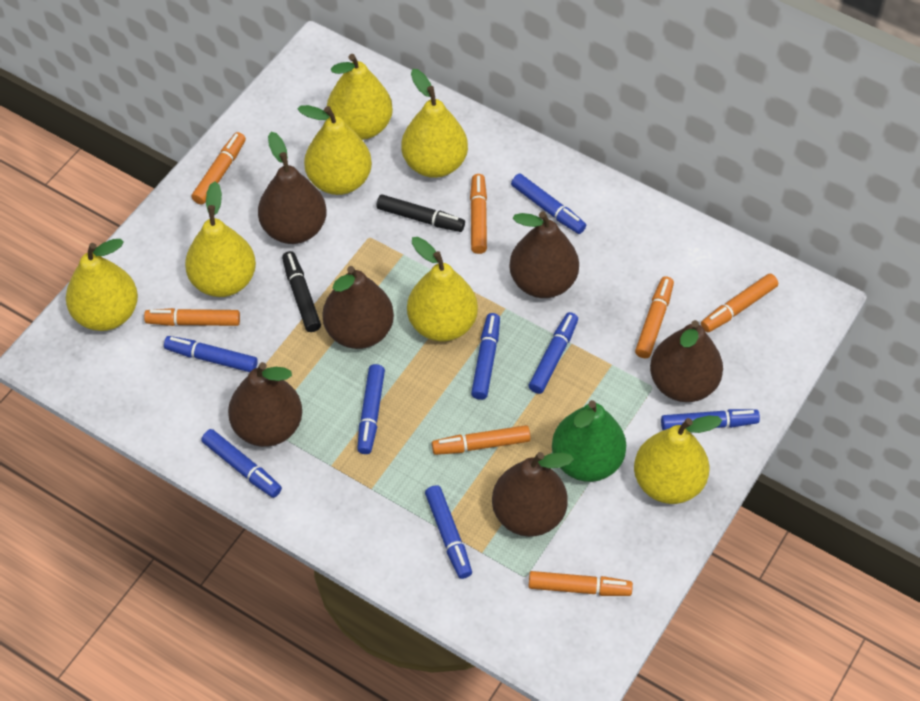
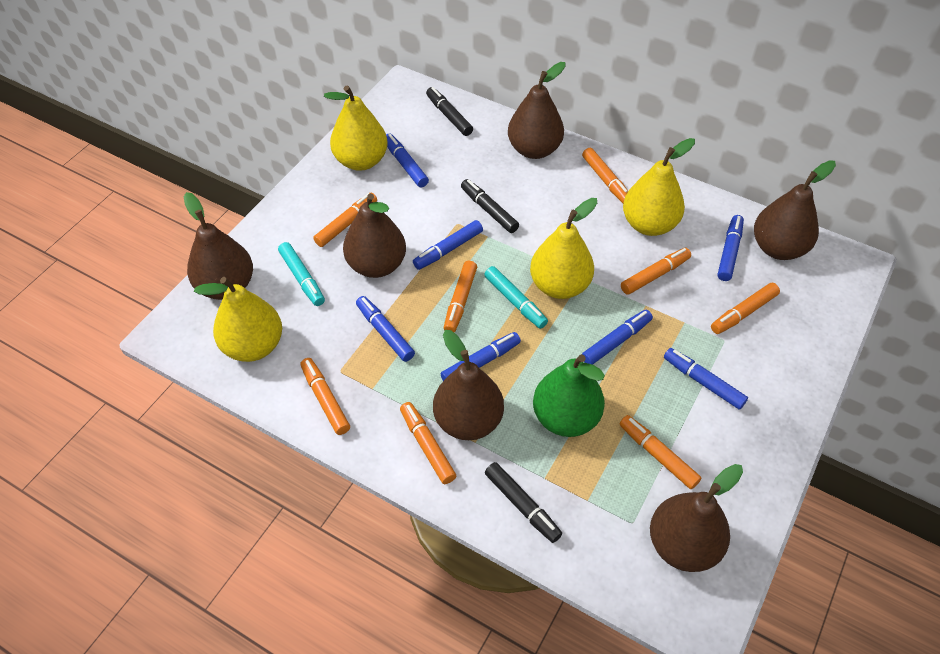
black marker: [282,251,321,332] [376,194,465,232] = 2 -> [426,87,473,136] [461,179,519,233] [485,462,562,543] = 3
blue marker: [164,336,258,372] [201,429,282,498] [357,364,385,454] [425,485,472,579] [471,313,500,400] [511,173,586,234] [529,312,578,394] [661,409,760,430] = 8 -> [356,296,415,362] [386,133,429,188] [413,220,483,270] [441,332,521,381] [582,310,653,365] [664,348,748,410] [717,215,744,281] = 7
orange marker: [144,308,240,326] [191,132,246,205] [432,425,531,455] [470,174,487,254] [529,571,633,596] [635,276,674,358] [701,273,778,332] = 7 -> [301,358,350,435] [313,193,377,247] [400,402,456,484] [444,261,477,332] [582,148,628,203] [620,415,701,489] [621,248,691,295] [711,283,780,334] = 8
turquoise marker: none = 0 -> [278,242,325,306] [484,266,548,329] = 2
yellow pear: [66,239,138,331] [185,182,256,297] [298,105,372,195] [327,54,393,140] [401,69,468,178] [407,237,478,341] [634,416,722,504] = 7 -> [194,277,282,362] [324,85,388,171] [530,198,597,299] [623,138,695,236] = 4

